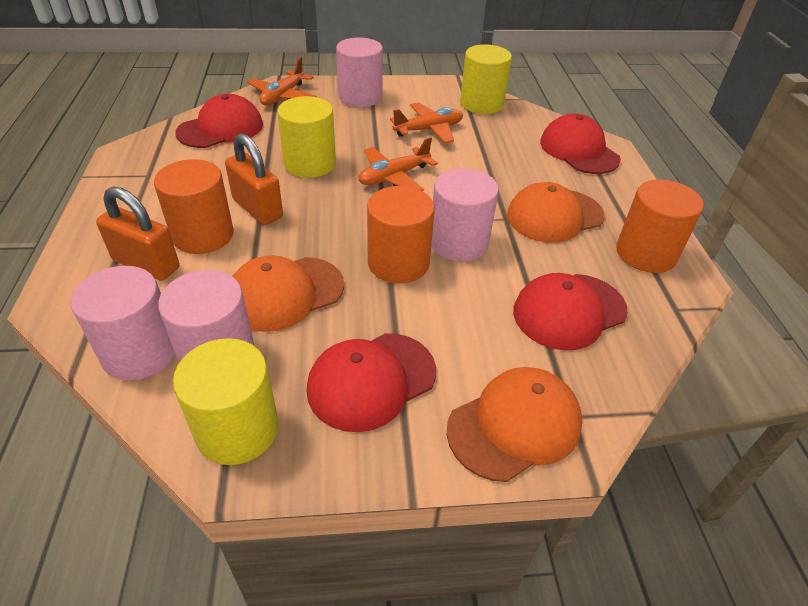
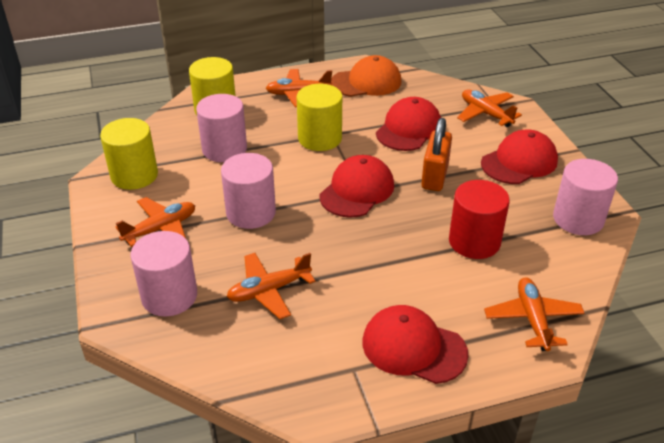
orange cap: [232,255,344,332] [447,367,583,482] [507,182,605,243] = 3 -> [331,55,401,97] = 1
orange cylinder: [154,159,234,254] [367,186,435,283] [616,179,704,273] = 3 -> none = 0
orange padlock: [96,186,179,281] [225,133,283,225] = 2 -> [421,118,452,191] = 1
orange plane: [247,57,317,106] [358,137,438,191] [390,102,463,143] = 3 -> [116,197,195,247] [227,253,315,319] [266,69,332,107] [457,89,522,127] [484,277,585,351] = 5
red cylinder: none = 0 -> [449,180,510,259] = 1

